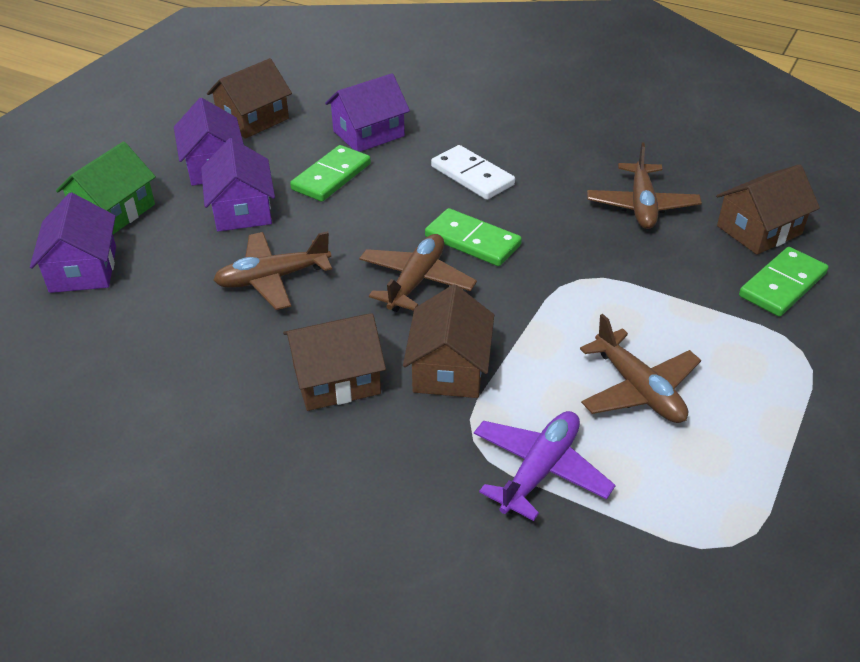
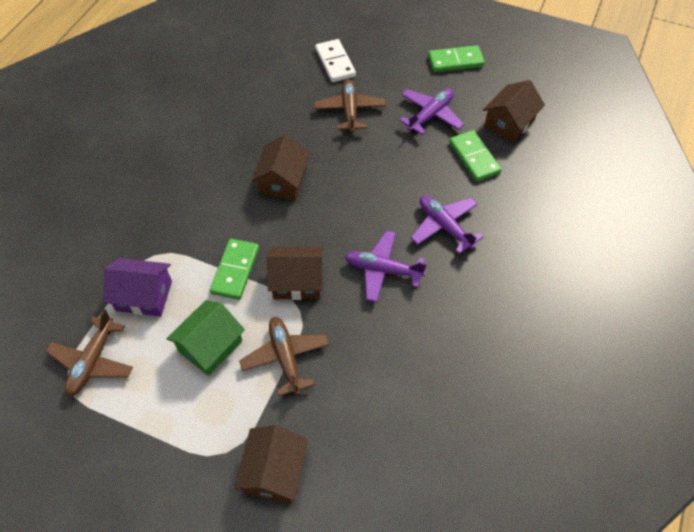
brown plane: [213,231,332,310] [359,234,477,312] [580,314,701,423] [587,142,702,229] = 4 -> [46,309,133,396] [239,317,330,396] [314,79,386,133] = 3
purple house: [30,192,116,293] [174,98,244,186] [201,138,275,232] [325,73,410,152] = 4 -> [103,258,172,316] = 1
purple plane: [474,411,616,521] = 1 -> [345,230,427,302] [399,89,464,135] [411,195,484,254] = 3

